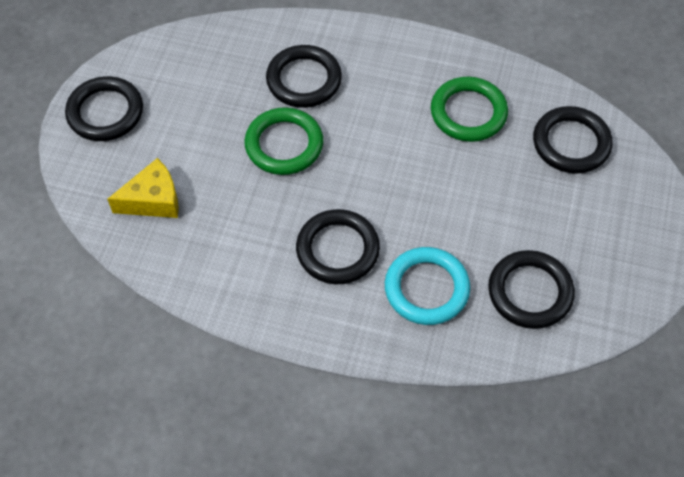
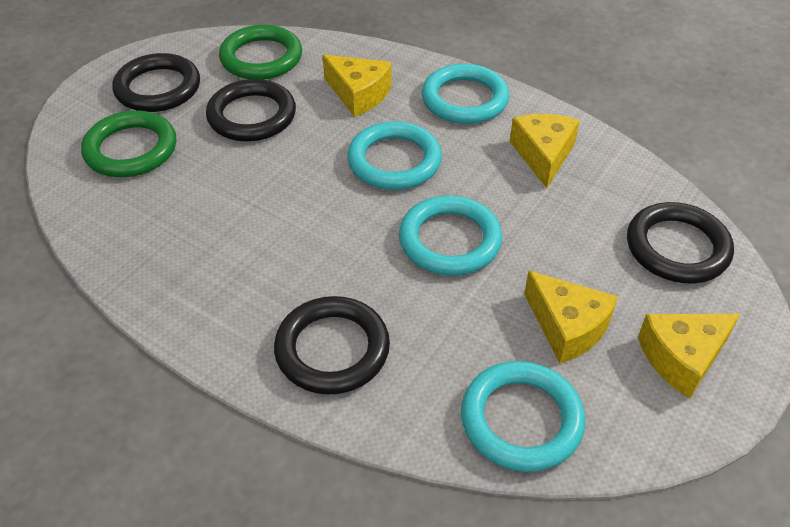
black ring: [65,76,143,141] [266,45,342,108] [296,209,380,284] [488,250,575,329] [533,106,613,174] = 5 -> [112,53,200,112] [206,79,296,142] [274,296,390,395] [627,202,734,283] = 4
turquoise ring: [385,247,470,325] = 1 -> [347,121,442,190] [399,195,502,276] [422,64,509,124] [461,361,585,472] = 4
yellow cheese: [107,158,179,218] = 1 -> [323,55,391,117] [510,114,580,188] [524,271,618,364] [638,314,740,398] = 4

